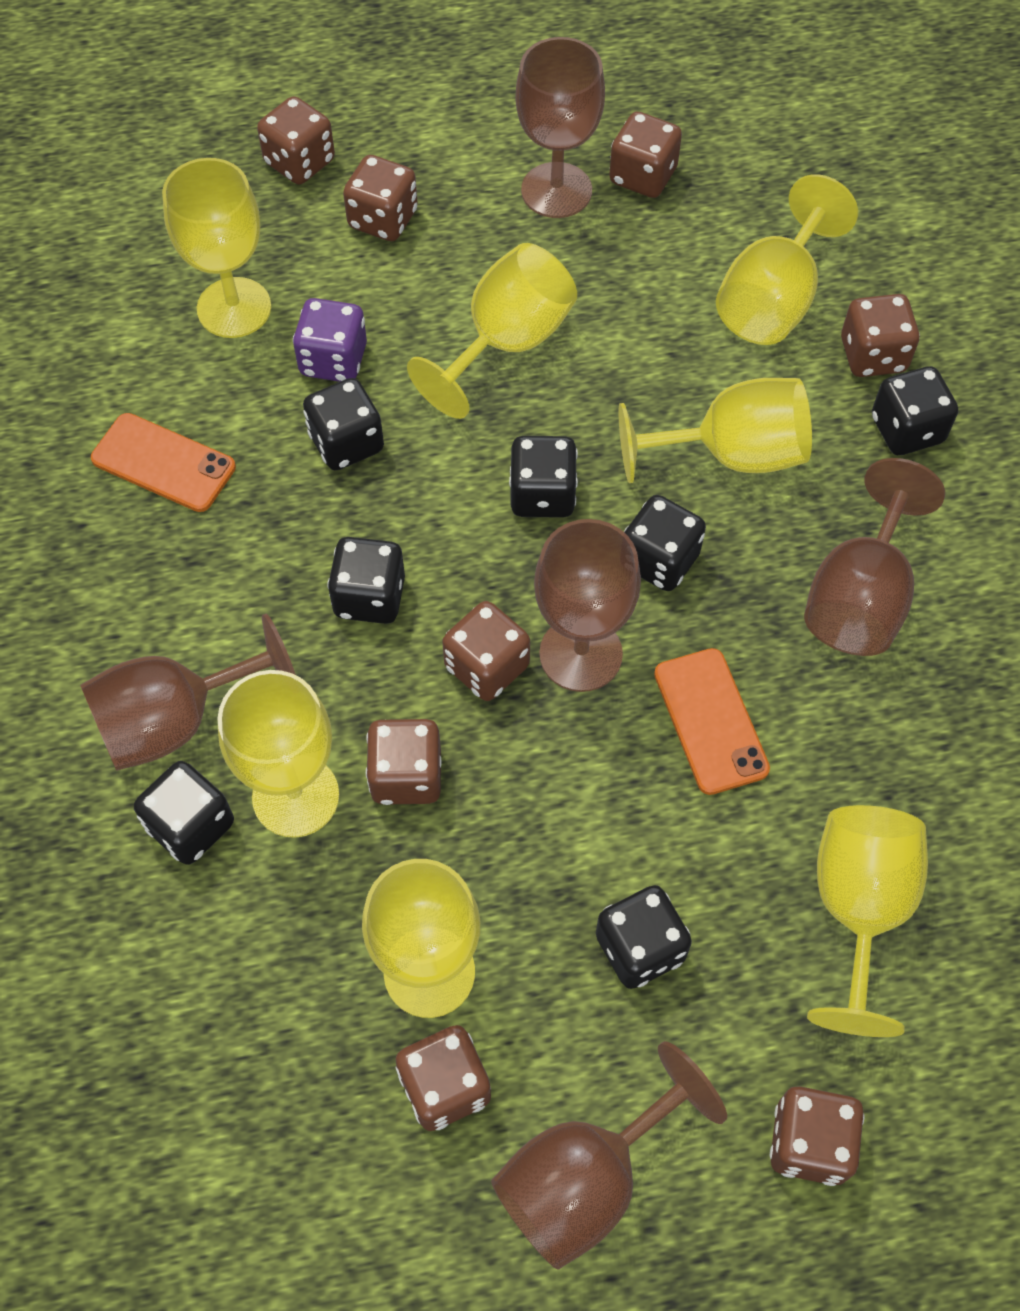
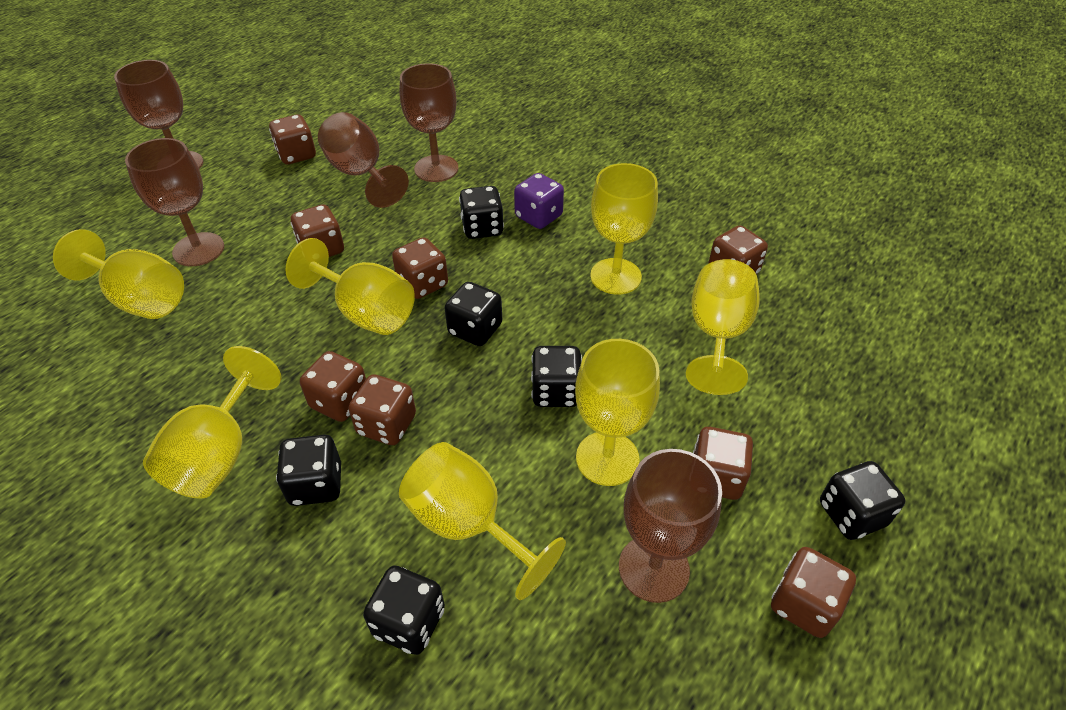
black dice: [134,761,234,865] [303,378,384,470] [327,537,405,624] [509,436,578,518] [596,885,692,989] [624,495,706,591] [872,366,958,455] = 7 -> [276,435,341,506] [363,565,445,655] [445,282,502,346] [459,186,504,239] [531,346,582,407] [820,461,905,540] = 6
orange phone: [91,413,236,512] [654,648,770,795] = 2 -> none = 0

